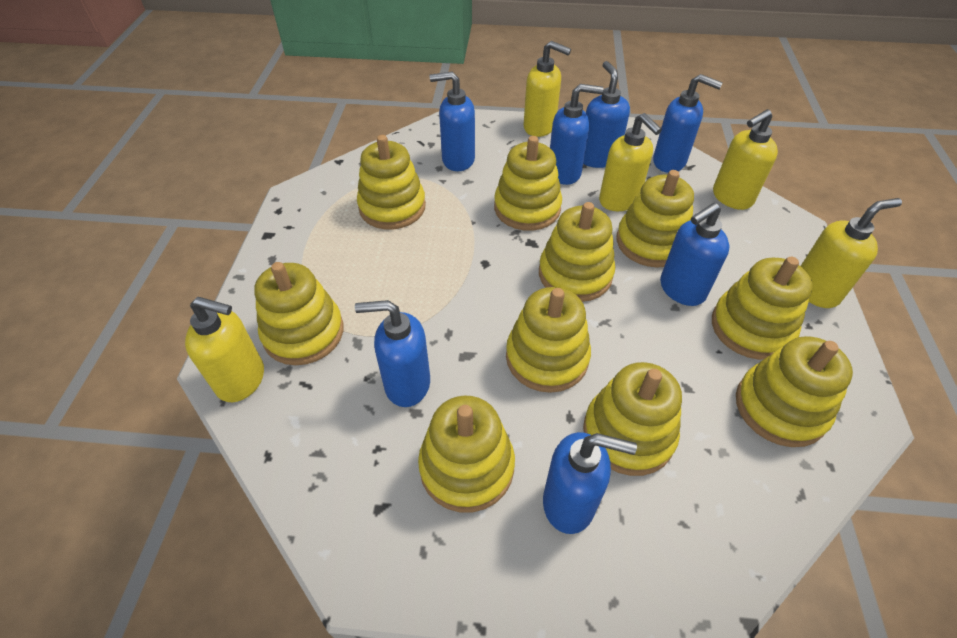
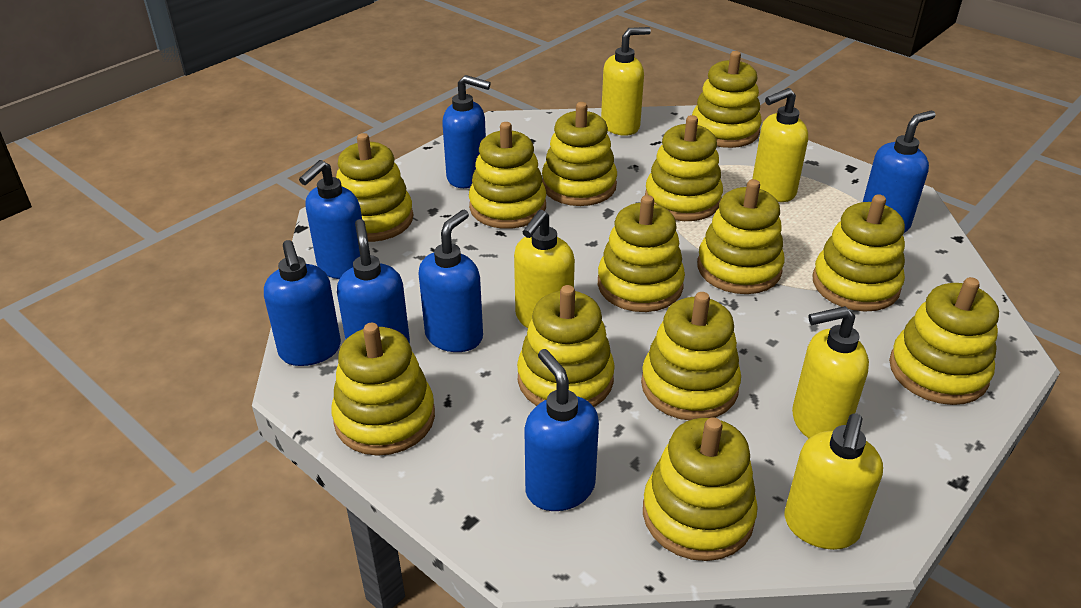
yellow stacking toy: [254,262,344,365] [357,135,426,229] [418,396,515,513] [494,136,562,231] [506,287,591,393] [539,202,615,302] [583,362,682,476] [617,170,694,267] [712,257,813,360] [736,336,853,447] = 10 -> [331,323,435,456] [336,133,413,242] [469,122,546,229] [517,285,615,407] [542,102,617,206] [598,195,685,312] [641,292,741,420] [643,417,758,561] [645,115,723,221] [692,51,762,148] [697,179,784,294] [812,194,905,312] [889,277,999,405] = 13

